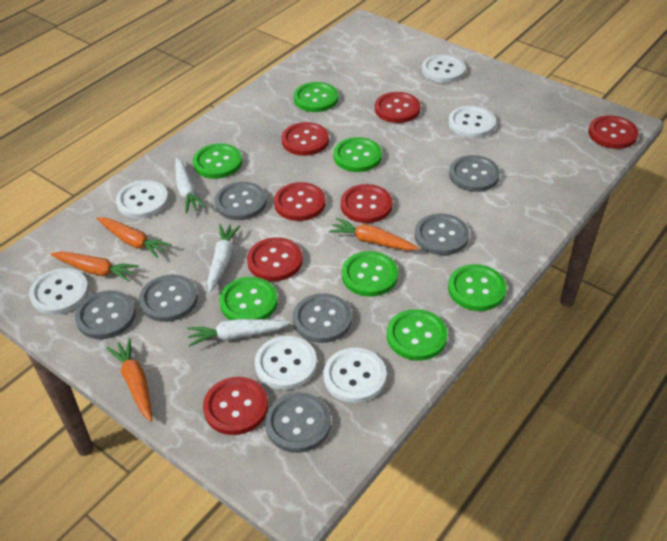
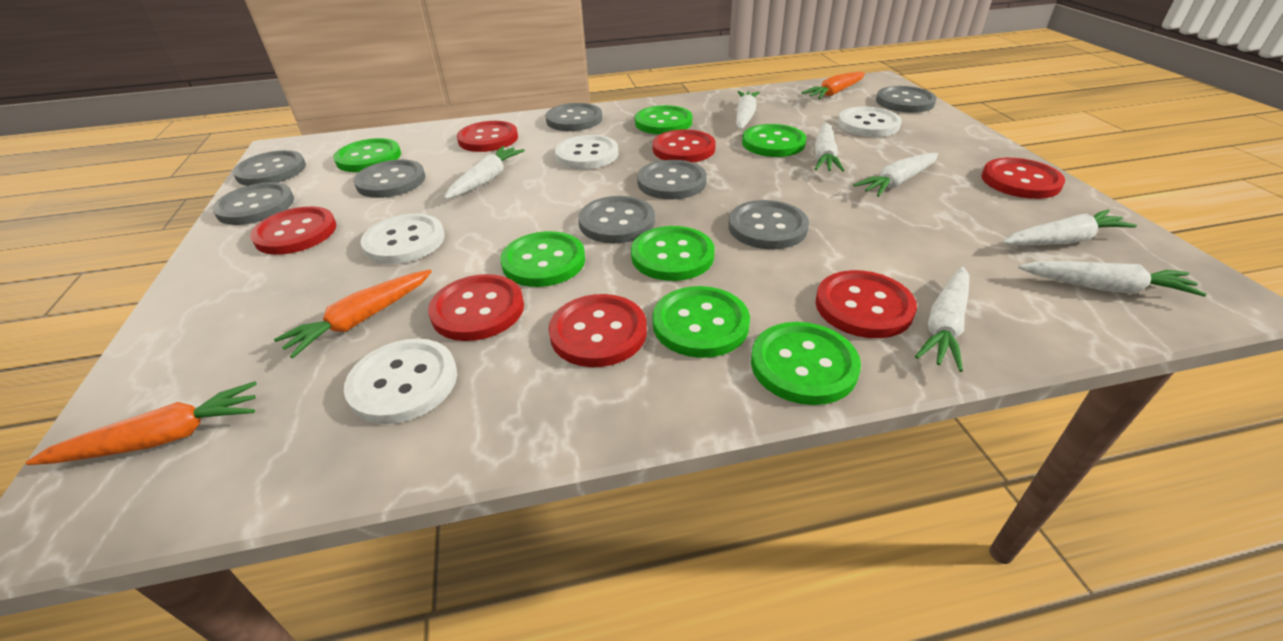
grey button: [75,290,136,339] [139,274,198,322] [215,182,266,220] [265,392,331,453] [293,293,352,343] [415,213,469,255] [449,155,500,192] = 7 -> [212,182,294,225] [233,150,306,186] [354,159,426,198] [545,103,602,131] [578,196,655,243] [637,160,707,200] [728,200,809,249] [876,86,937,113] = 8
orange carrot: [50,251,139,282] [96,217,172,259] [107,338,152,422] [329,218,419,250] = 4 -> [26,382,257,465] [274,270,432,358] [801,72,865,99] = 3
white button: [29,268,89,315] [116,180,168,219] [255,336,317,390] [324,348,386,403] [422,54,466,83] [448,106,496,138] = 6 -> [344,339,457,424] [360,214,445,264] [555,135,619,169] [838,107,902,137] = 4
white carrot: [175,158,206,213] [187,319,290,347] [207,224,241,292] = 3 -> [444,146,525,199] [736,91,760,130] [815,122,844,172] [854,153,938,197] [915,266,969,372] [1003,210,1137,245] [1018,261,1207,297] = 7

